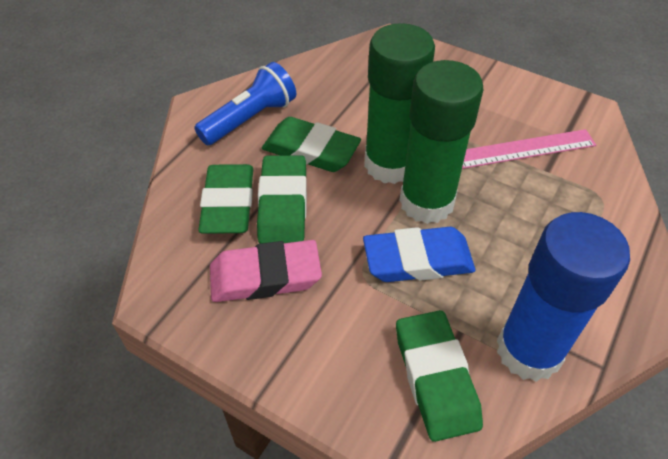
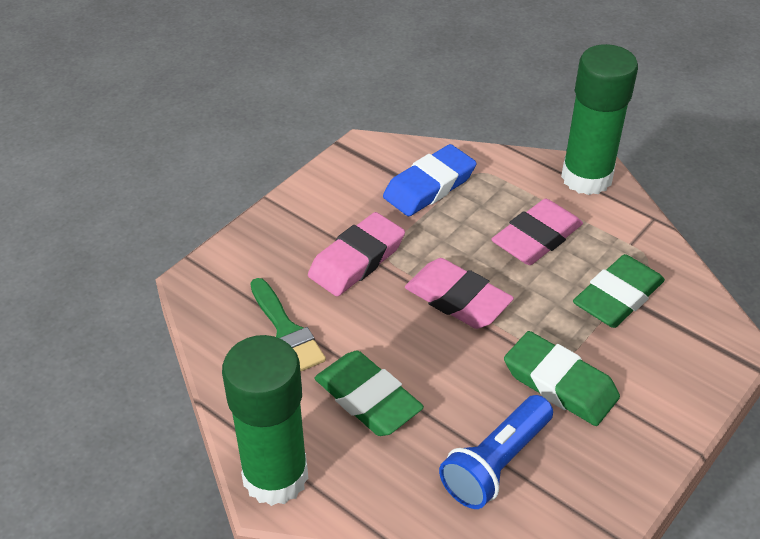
blue glue stick: [497,212,630,382] = 1 -> none = 0
green brush: none = 0 -> [250,278,326,372] = 1
green eraser: [198,164,253,234] [257,155,307,244] [262,117,361,172] [396,310,483,442] = 4 -> [315,351,424,436] [504,331,620,426] [573,254,665,328] = 3
pink eraser: [210,240,322,302] = 1 -> [308,212,405,296] [405,258,514,329] [491,199,583,265] = 3
pink ruler: [462,129,596,169] = 1 -> none = 0

